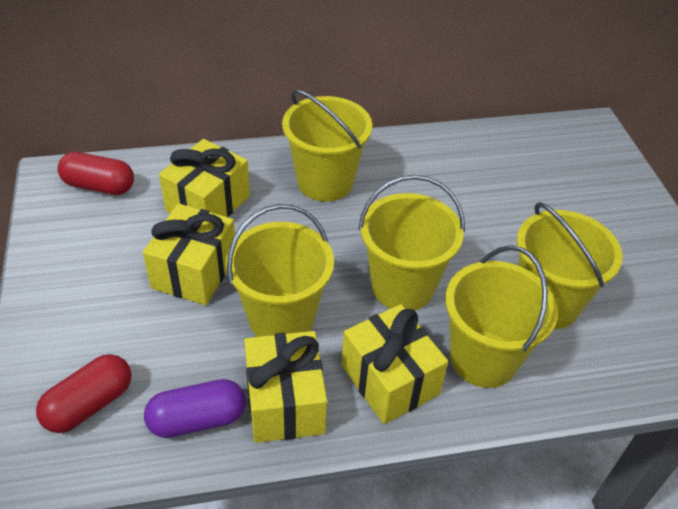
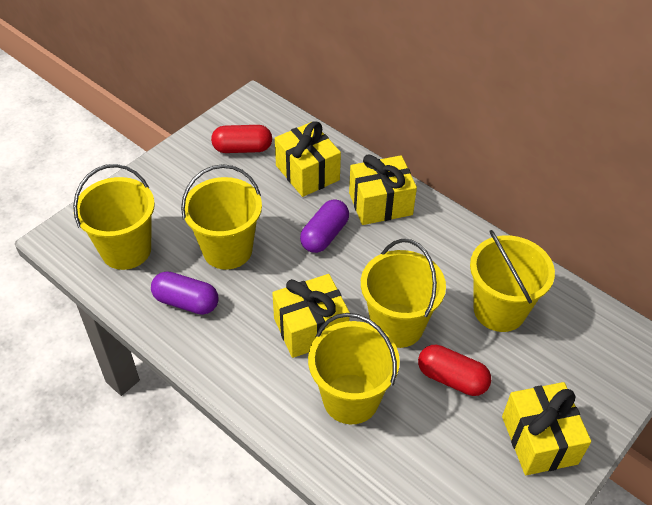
purple capsule: [144,379,246,438] = 1 -> [151,271,218,315] [300,199,349,253] = 2

